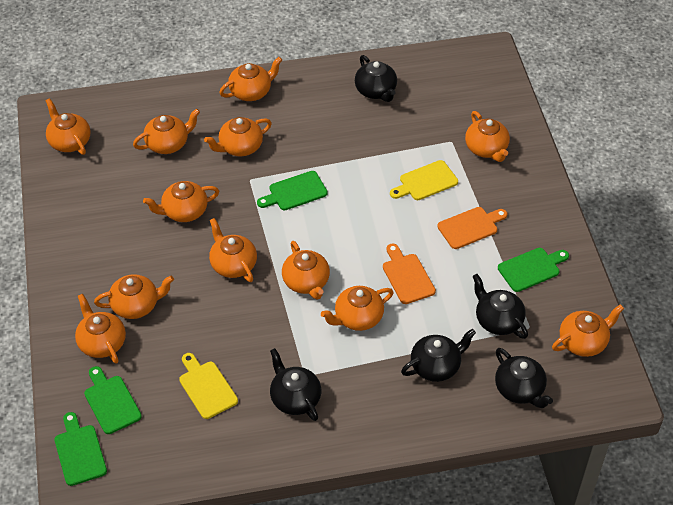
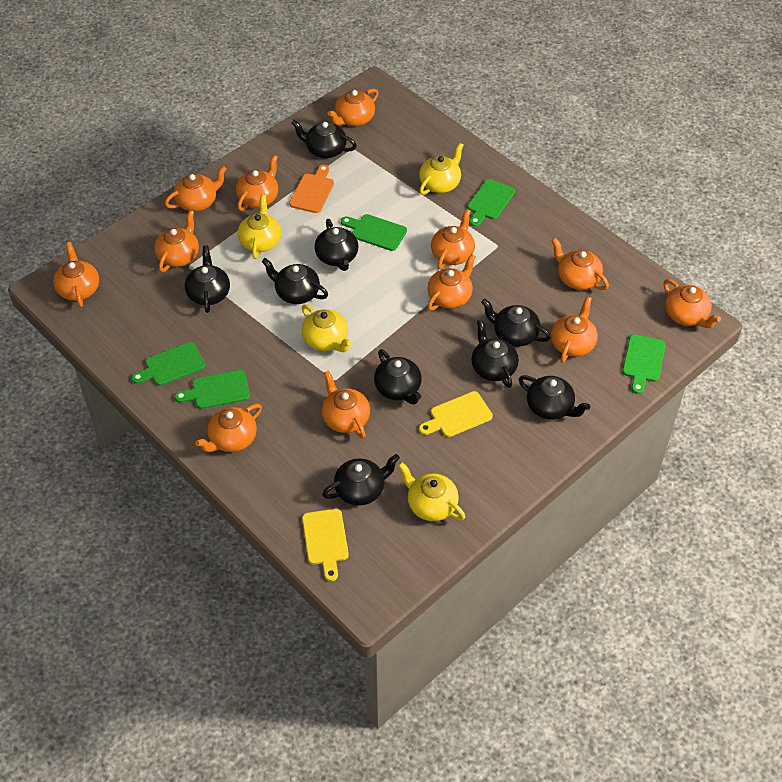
black teapot: [270,348,321,421] [355,55,397,102] [401,329,476,382] [472,274,528,339] [495,348,553,408] = 5 -> [185,246,230,313] [261,258,328,304] [291,120,357,158] [314,219,359,271] [322,454,400,506] [374,349,422,405] [471,319,519,388] [481,299,551,347] [519,375,590,420] = 9
green cutting board: [55,412,107,486] [84,366,142,434] [257,171,328,210] [498,248,569,292] = 4 -> [131,342,205,386] [175,370,250,409] [341,214,407,251] [467,179,515,227] [622,334,666,394] = 5
orange cutting board: [383,244,436,304] [437,207,507,249] = 2 -> [289,165,334,213] = 1
yellow teapot: none = 0 -> [238,195,281,259] [302,305,352,352] [398,462,465,521] [419,143,464,195] = 4

